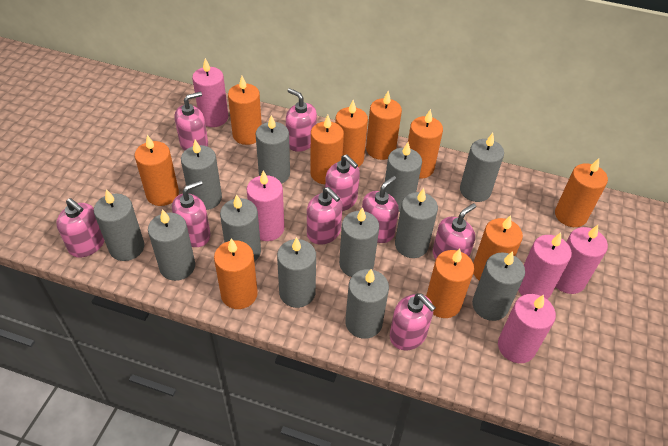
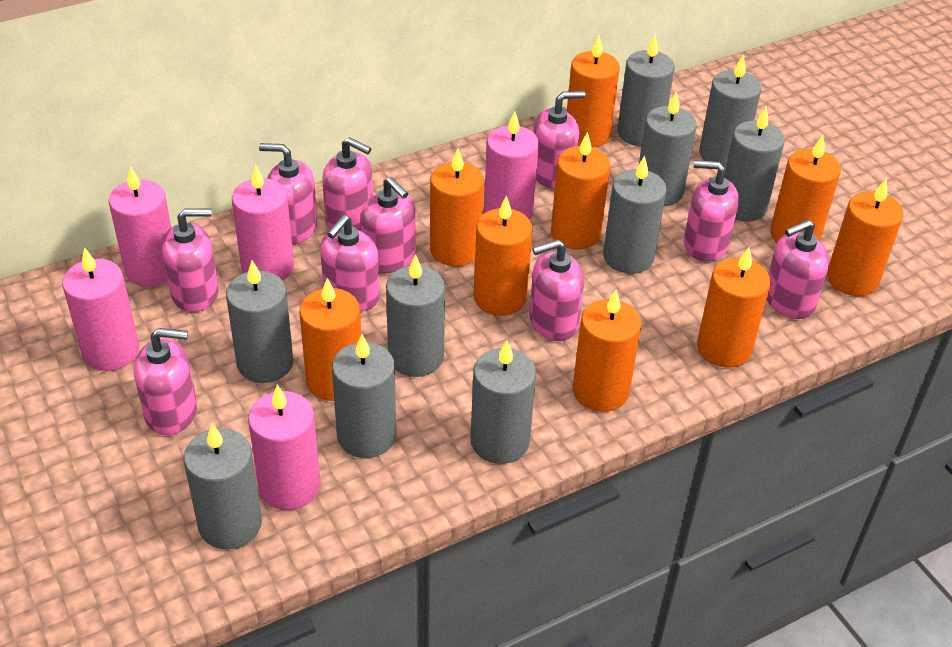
grey candle: [94,189,144,261] [148,209,195,281] [181,140,222,210] [220,194,261,262] [256,115,290,184] [277,237,316,308] [339,207,379,277] [345,269,389,339] [385,142,422,212] [395,188,438,258] [460,133,504,202] [472,251,525,321] = 12 -> [184,423,262,549] [226,260,293,383] [332,334,396,458] [386,254,445,377] [471,340,536,464] [603,155,667,274] [617,35,674,147] [639,91,697,206] [699,55,761,168] [724,107,785,222] = 10
orange candle: [135,135,179,206] [214,239,258,309] [228,76,262,145] [310,115,344,184] [335,100,368,167] [366,91,402,160] [408,109,443,179] [426,249,474,318] [473,215,523,281] [555,158,608,227] = 10 -> [299,278,361,401] [430,149,484,266] [474,196,533,316] [551,132,610,249] [567,36,620,148] [573,290,641,412] [697,247,770,368] [770,135,841,243] [827,179,904,296] = 9
pink soap dispenser: [56,198,104,258] [172,180,211,247] [175,92,208,151] [286,88,317,152] [307,187,343,245] [325,155,360,211] [362,176,399,243] [390,293,436,350] [433,203,476,260] = 9 -> [134,328,197,435] [162,208,219,312] [259,143,317,245] [320,215,380,312] [322,137,373,231] [360,177,416,273] [529,239,584,341] [533,91,585,189] [684,160,739,262] [767,220,829,319] = 10

